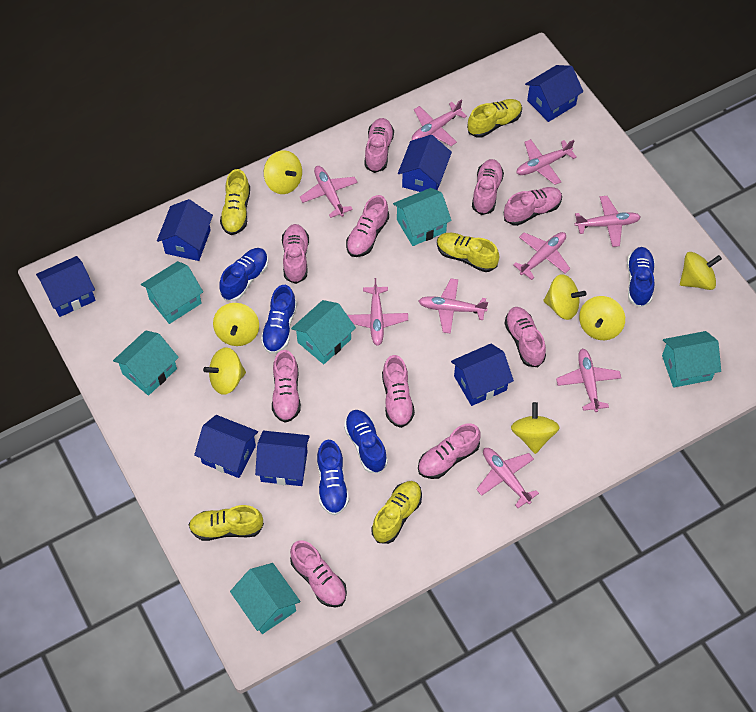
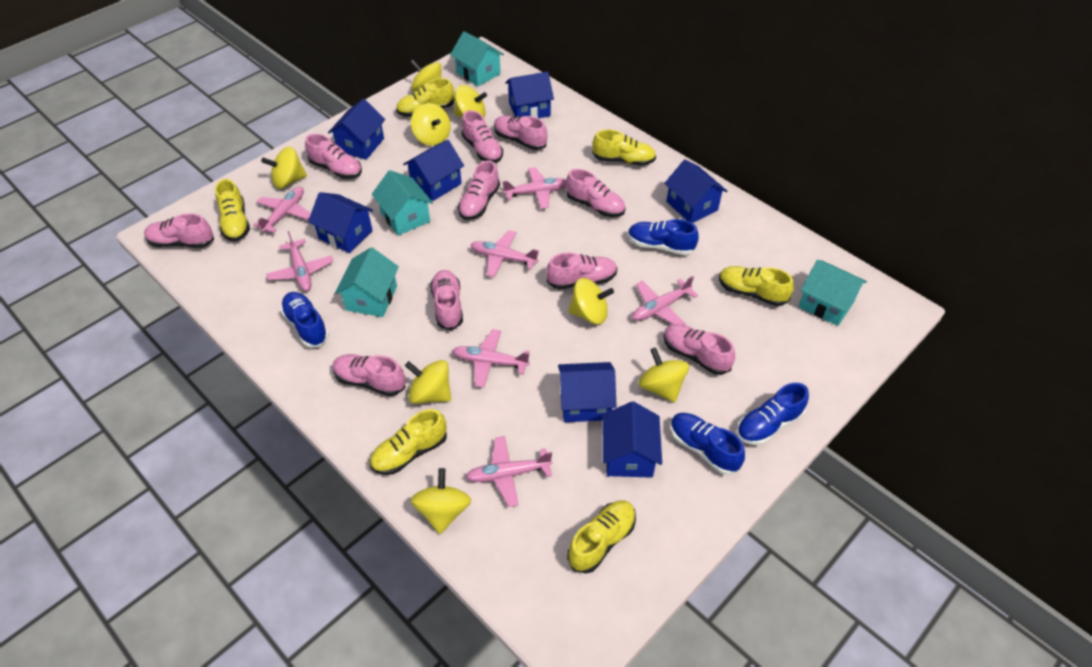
blue shoe: [219,248,268,301] [261,285,297,354] [317,440,349,515] [344,410,388,473] [627,247,655,307] = 5 -> [280,292,329,348] [628,219,699,255] [671,413,745,475] [737,383,809,445] = 4
pink plane: [300,166,358,218] [347,278,408,346] [412,100,467,146] [419,279,488,334] [476,448,539,508] [513,232,570,280] [516,139,577,185] [556,349,621,412] [575,196,641,247] = 9 -> [253,187,311,233] [266,231,334,291] [453,329,530,388] [466,436,552,507] [471,230,540,277] [502,167,566,209] [632,276,698,325] = 7
turquoise house: [113,330,179,396] [141,261,203,324] [230,563,300,634] [291,300,356,364] [393,188,452,246] [662,331,721,388] = 6 -> [335,247,399,317] [372,170,433,236] [450,31,504,86] [799,260,867,326] = 4
yellow shoe: [189,505,264,541] [220,169,250,235] [371,481,422,544] [437,233,499,272] [467,99,522,138] = 5 -> [215,179,250,241] [370,409,447,475] [396,78,455,117] [567,501,636,573] [592,129,656,166] [719,266,794,306] = 6
yellow spinning top: [203,347,246,395] [213,303,259,346] [264,150,302,194] [511,402,559,454] [543,274,587,320] [579,296,625,340] [680,252,722,290] = 7 -> [261,147,307,189] [405,360,451,404] [410,60,442,92] [411,103,451,146] [411,468,471,534] [454,85,487,118] [568,278,614,324] [638,347,689,403] = 8

